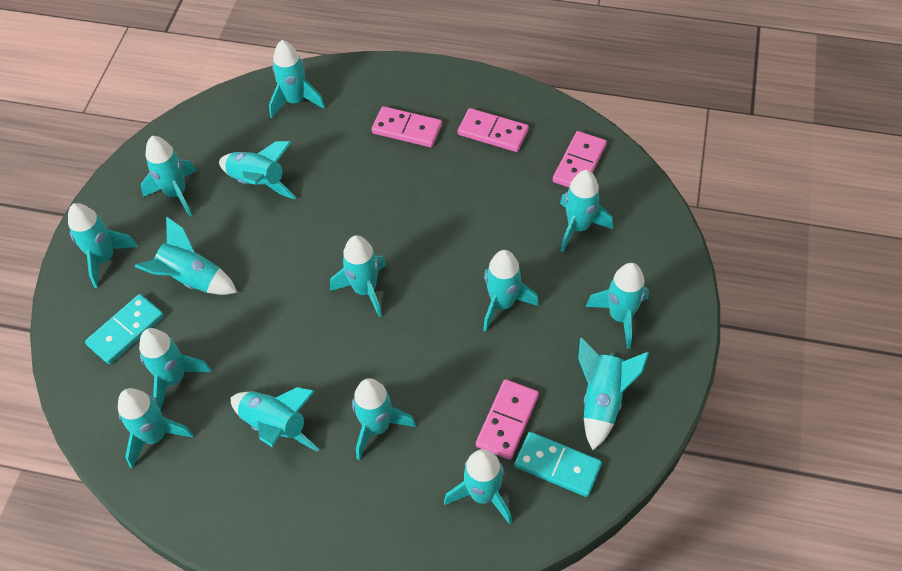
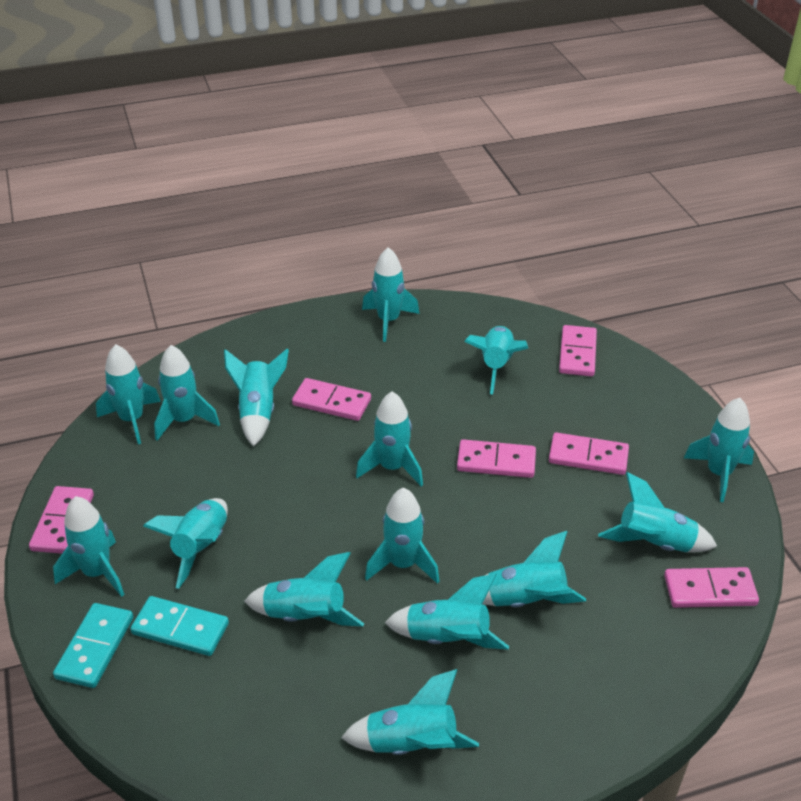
pink domino: [371,106,442,147] [458,108,529,152] [476,379,539,460] [553,131,607,187] = 4 -> [29,486,94,554] [292,378,371,421] [457,439,536,478] [549,432,629,475] [559,325,597,376] [664,567,759,608] = 6

